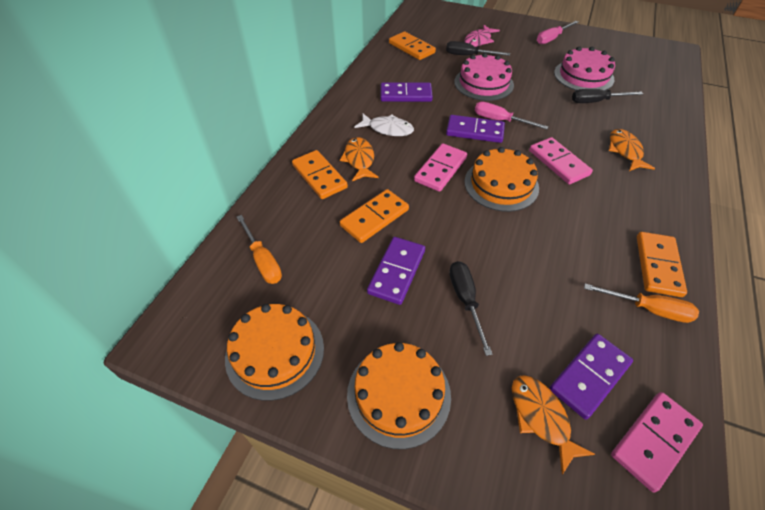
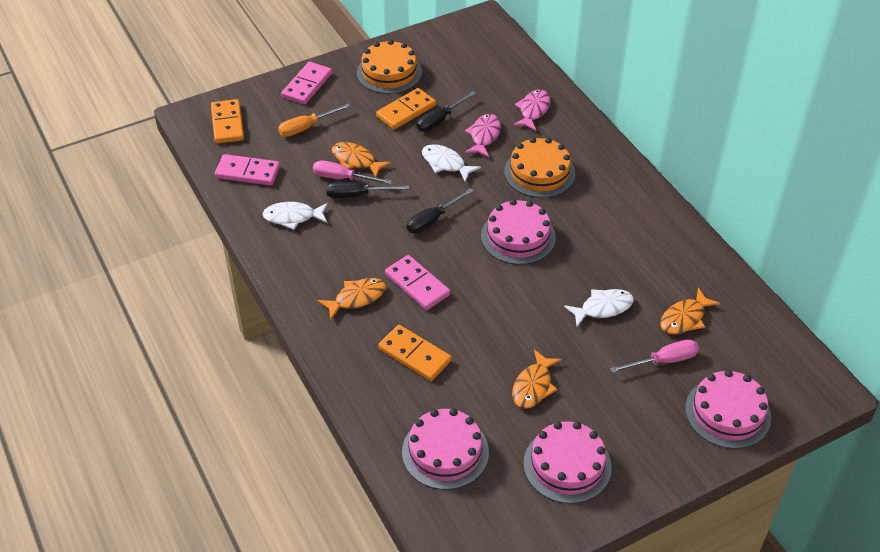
orange cake: [225,304,324,401] [347,342,451,449] [464,147,539,212] = 3 -> [357,40,422,94] [504,137,575,198] = 2
orange domino: [292,150,348,199] [340,189,409,243] [389,31,436,60] [637,232,687,297] = 4 -> [211,99,244,144] [376,88,436,129] [378,325,452,381] = 3
orange fish: [340,137,379,181] [512,375,595,474] [609,129,655,171] = 3 -> [317,278,386,319] [332,142,391,177] [512,350,562,408] [660,288,720,334] = 4
orange screwdriver: [237,215,282,284] [584,284,699,323] = 2 -> [278,104,350,137] = 1
pink cake: [454,53,514,101] [554,46,615,91] = 2 -> [402,408,489,490] [481,199,556,265] [523,421,612,504] [685,370,771,449] = 4
pink fish: [464,25,500,47] = 1 -> [465,114,501,157] [513,89,550,131] = 2
purple domino: [367,237,425,305] [380,82,433,102] [446,115,505,143] [549,334,633,420] = 4 -> none = 0
white fish: [354,114,414,136] = 1 -> [263,202,328,230] [422,144,481,182] [564,289,634,327] = 3

